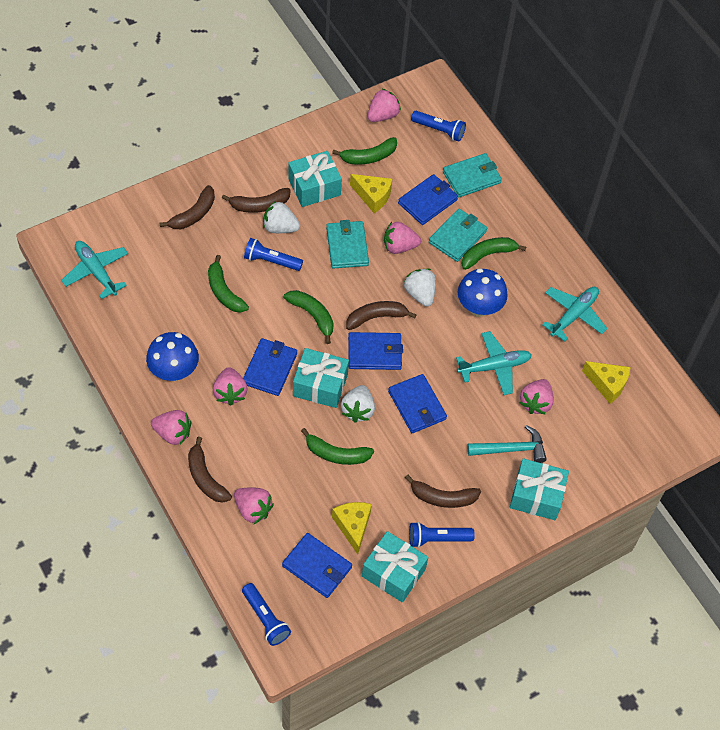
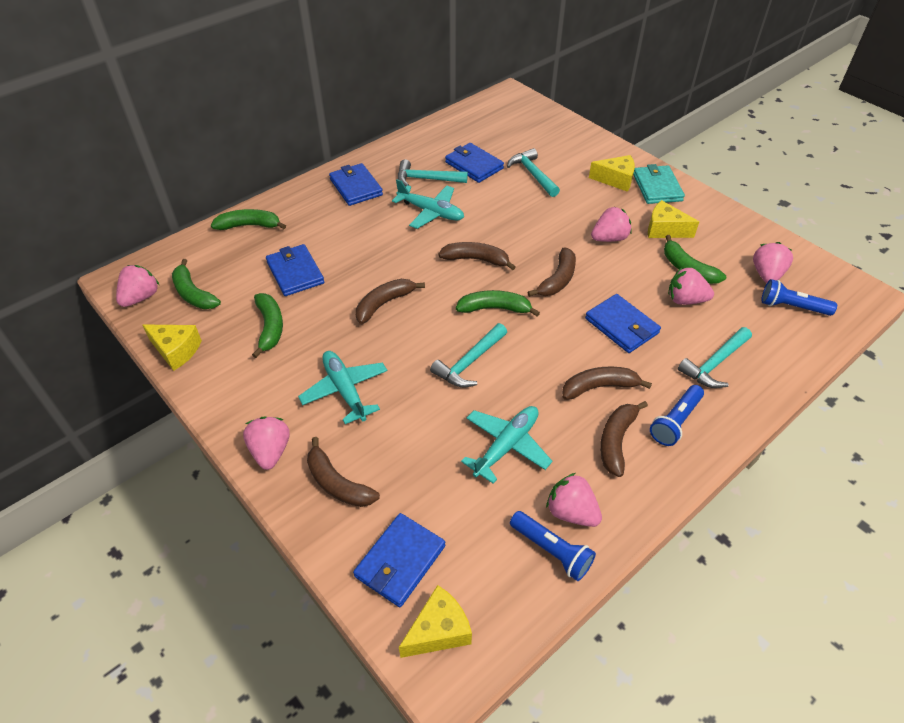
blue flashlight: [242,583,291,646] [244,238,303,271] [409,522,475,548] [411,111,466,142] = 4 -> [510,511,596,581] [650,385,704,446] [761,279,837,316] = 3
blue mushroom: [146,332,199,381] [458,268,508,317] = 2 -> none = 0
brown banana: [160,185,215,229] [188,437,232,503] [222,188,291,213] [346,301,417,330] [405,475,481,508] = 5 -> [307,437,380,507] [356,279,425,324] [438,242,516,270] [527,247,576,297] [562,366,652,400] [600,401,648,477] = 6
turquoise gift: [288,151,342,207] [293,348,349,408] [362,531,428,603] [510,458,569,520] = 4 -> none = 0
turquoise hammer: [467,425,547,463] = 1 -> [398,159,468,186] [430,323,507,388] [507,148,560,197] [678,327,752,388] = 4
turquoise wallet: [326,220,369,268] [429,209,487,262] [443,153,502,198] = 3 -> [633,164,685,204] = 1
white strawberry: [263,201,300,233] [341,385,375,423] [404,269,436,306] = 3 -> none = 0
yellow cheese: [332,502,372,554] [350,174,392,213] [582,361,630,404] = 3 -> [142,325,202,371] [399,585,472,658] [589,155,635,192] [648,200,699,238] = 4

